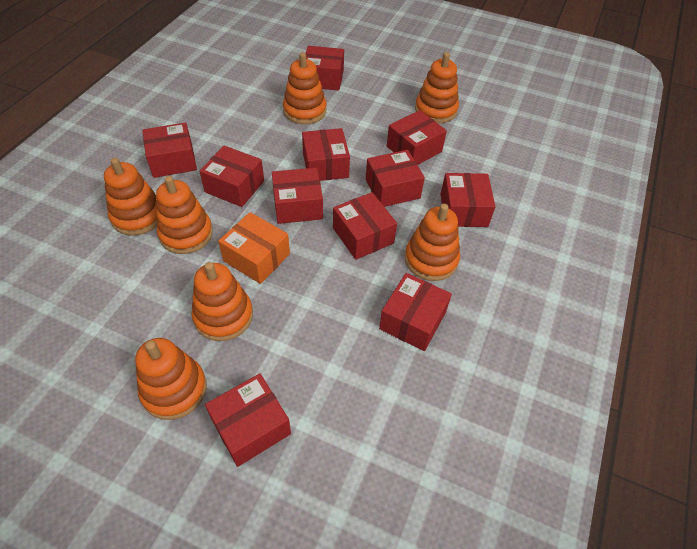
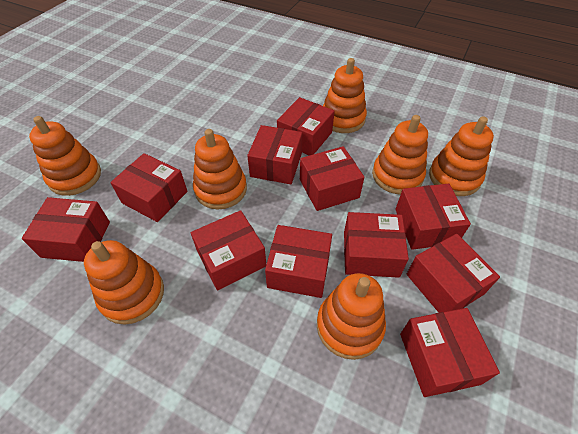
orange box: [218,212,290,284] = 1 -> none = 0

